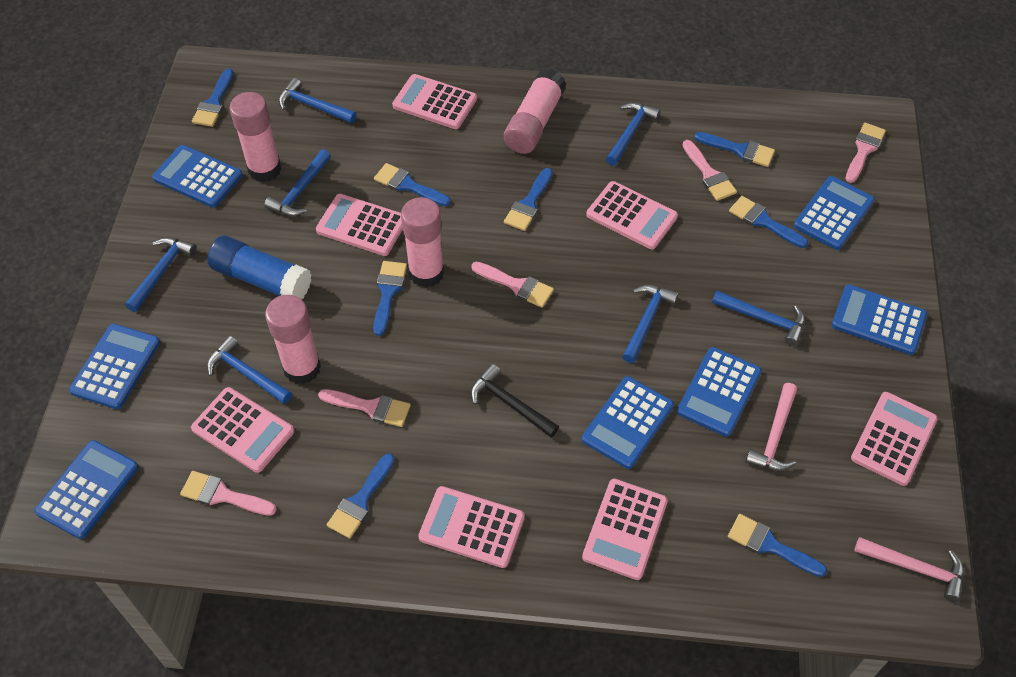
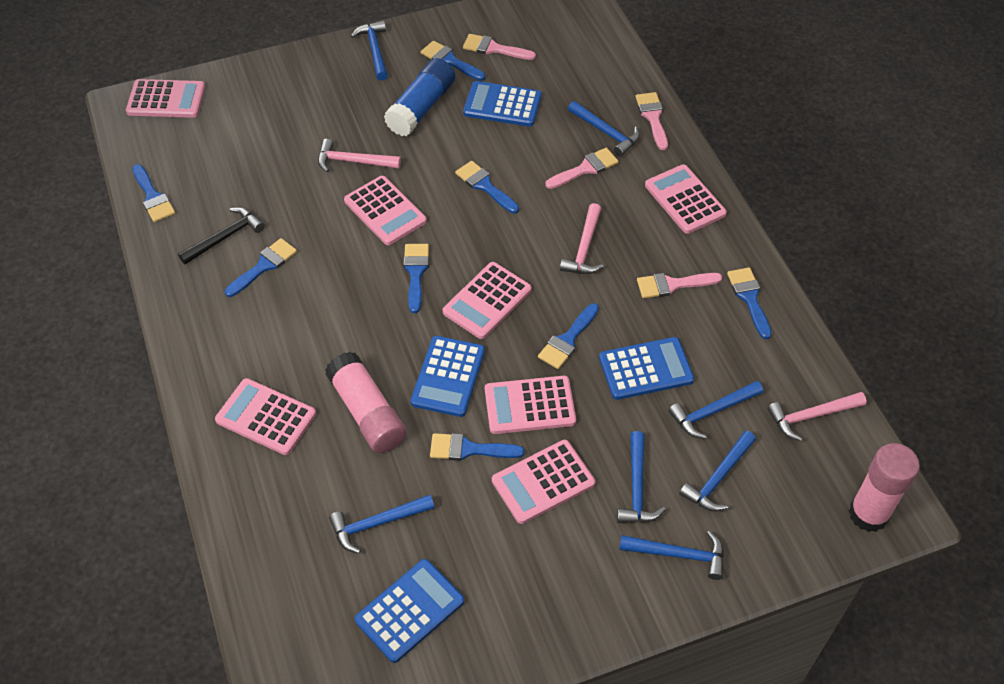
blue calculator: [34,440,139,539] [69,324,160,409] [152,145,243,208] [582,376,674,469] [677,347,762,437] [794,176,875,250] [832,285,927,355] = 7 -> [355,559,464,663] [411,336,485,417] [463,81,542,127] [599,337,694,400] = 4
pink brush: [180,471,277,516] [318,389,411,427] [471,262,554,308] [683,140,737,201] [846,123,886,183] = 5 -> [463,34,536,60] [545,148,619,189] [635,92,668,150] [637,273,722,298] = 4
pink glue stick: [229,92,281,182] [265,295,321,384] [401,197,444,288] [504,69,566,154] = 4 -> [325,352,407,453] [849,443,920,532] = 2
pink hammer: [745,383,797,471] [855,537,964,602] = 2 -> [318,139,401,172] [560,203,604,274] [767,392,867,441] = 3

